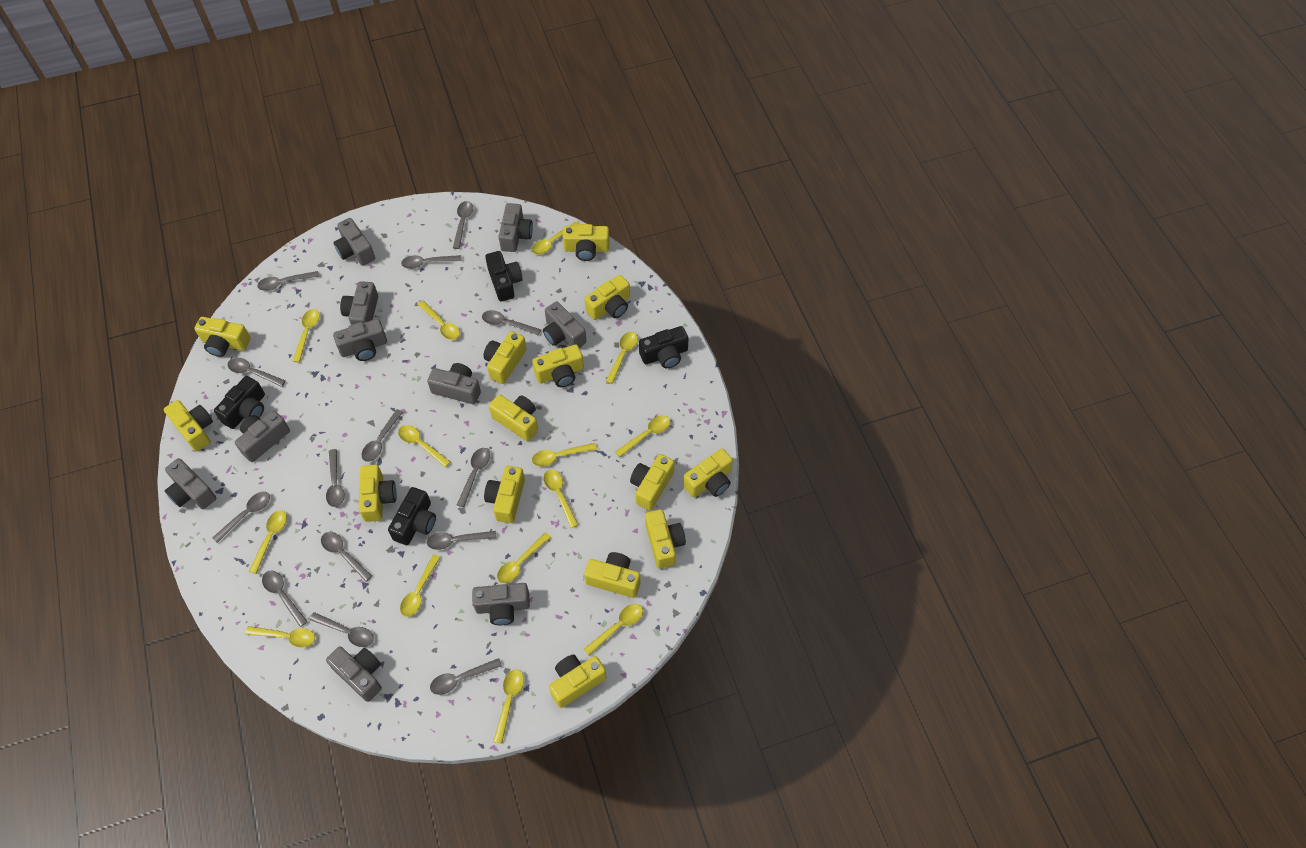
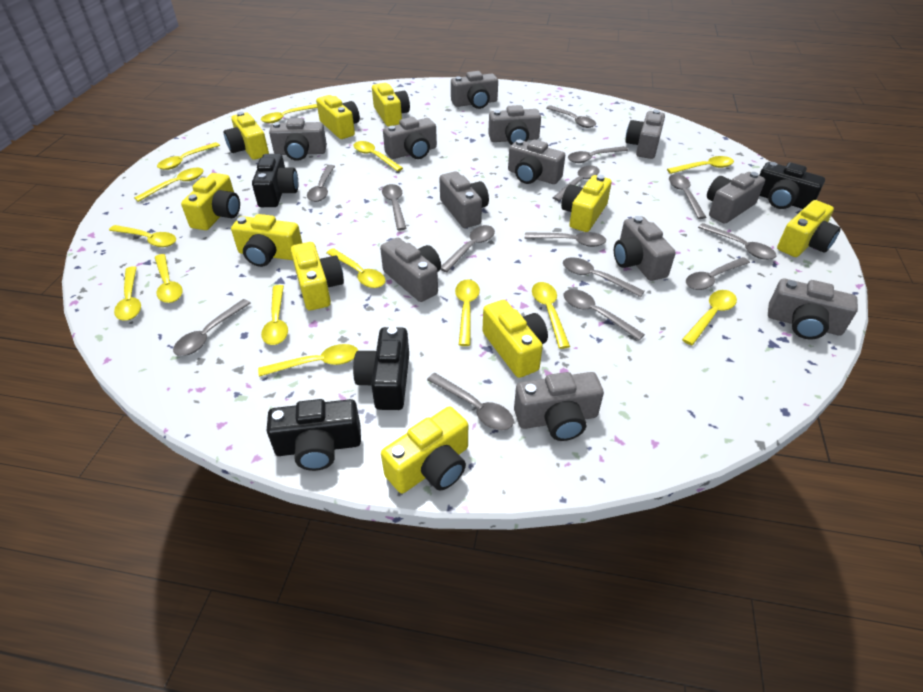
grey camera: [165,458,216,509] [235,411,290,462] [326,646,382,702] [333,218,375,266] [333,319,387,361] [340,281,378,325] [427,363,481,404] [472,583,530,625] [498,203,533,252] [543,301,586,348] = 10 -> [269,118,327,161] [380,238,441,302] [383,117,437,159] [439,171,489,228] [451,71,498,109] [488,105,541,145] [508,139,565,184] [514,372,604,441] [614,216,676,281] [625,110,665,159] [707,172,765,224] [768,279,858,339] = 12
yellow camera: [164,400,213,451] [194,317,251,357] [359,465,397,522] [483,331,527,384] [484,466,525,523] [489,394,538,441] [532,344,584,387] [549,655,607,708] [563,224,610,261] [584,275,630,320] [584,552,640,598] [630,454,674,510] [645,509,686,569] [683,448,733,497] = 14 -> [181,173,240,230] [224,112,269,160] [231,214,302,267] [291,242,344,311] [316,95,360,139] [372,83,410,126] [381,407,468,493] [483,300,548,378] [561,175,612,232] [777,200,841,257] = 10

